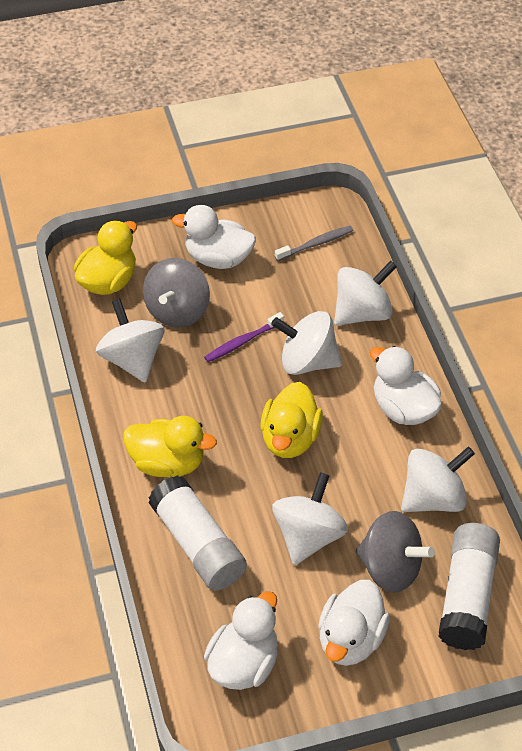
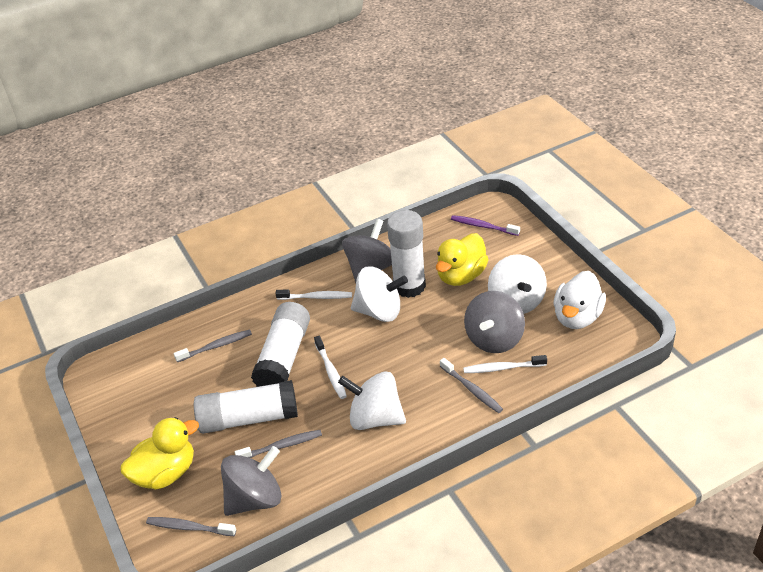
grey spinning top: [143,258,210,328] [356,511,435,593] = 2 -> [221,446,282,516] [342,219,392,283] [464,291,525,353] = 3
grey toothbrush: [275,226,353,261] = 1 -> [146,517,236,536] [174,330,252,362] [235,430,322,458] [440,358,503,413] = 4
white duck: [172,205,256,269] [204,591,278,690] [318,580,390,666] [370,346,442,425] = 4 -> [554,271,606,329] = 1
white glue stick: [148,475,247,591] [438,523,500,650] = 2 -> [194,380,298,434] [251,302,310,387] [387,210,426,298] = 3
white spinning top: [96,299,164,383] [271,311,342,375] [272,472,348,565] [334,261,397,326] [401,447,475,512] = 5 -> [338,371,406,430] [351,266,408,322] [488,254,547,314] = 3
white toothbrush: none = 0 -> [275,289,352,300] [314,336,347,399] [463,355,547,373] = 3
yellow duck: [74,220,137,295] [123,416,217,477] [261,382,323,458] = 3 -> [120,417,199,490] [436,233,489,286] = 2

